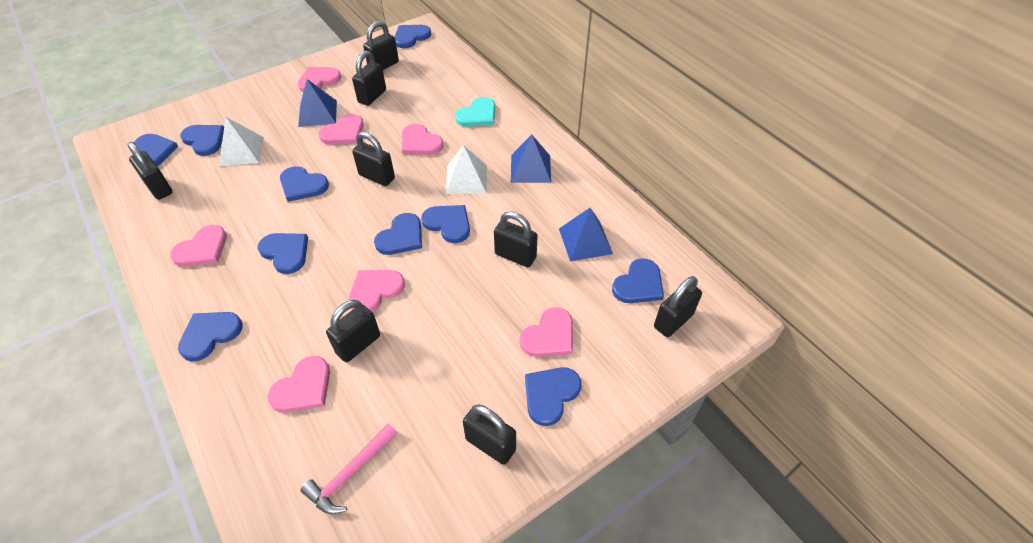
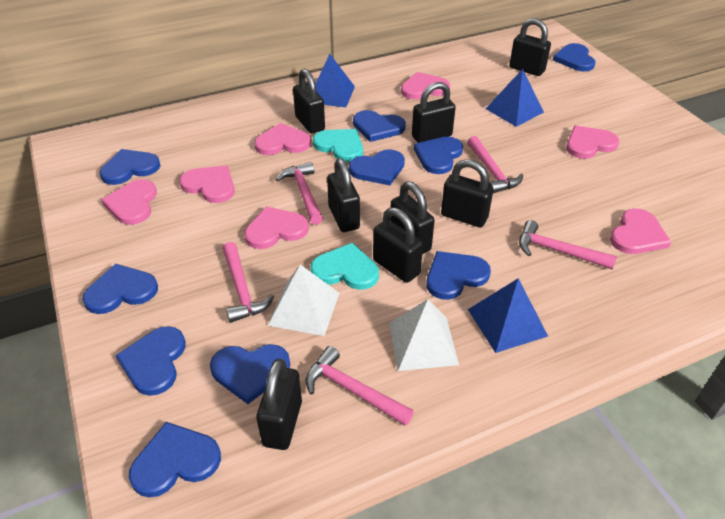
pink hammer: [300,424,397,514] = 1 -> [223,242,274,323] [276,162,323,225] [306,346,414,426] [468,136,523,193] [519,220,617,269] = 5
turquoise heart: [455,97,495,127] = 1 -> [310,243,379,290] [313,129,363,162] = 2

